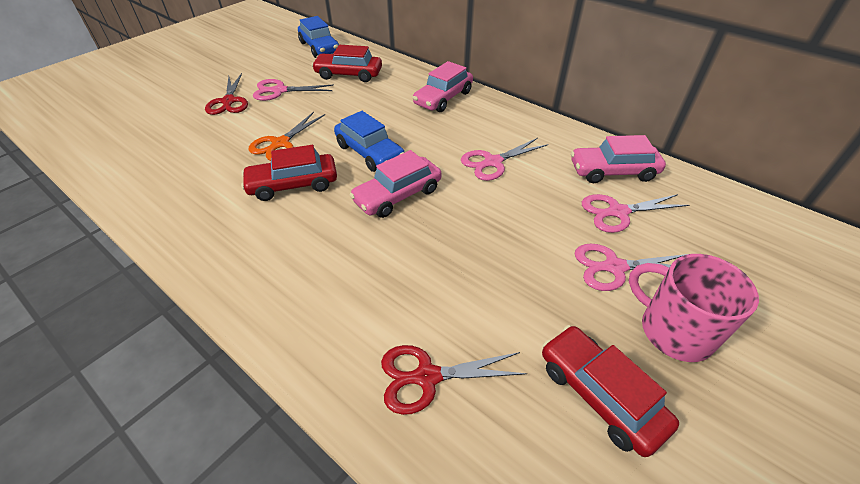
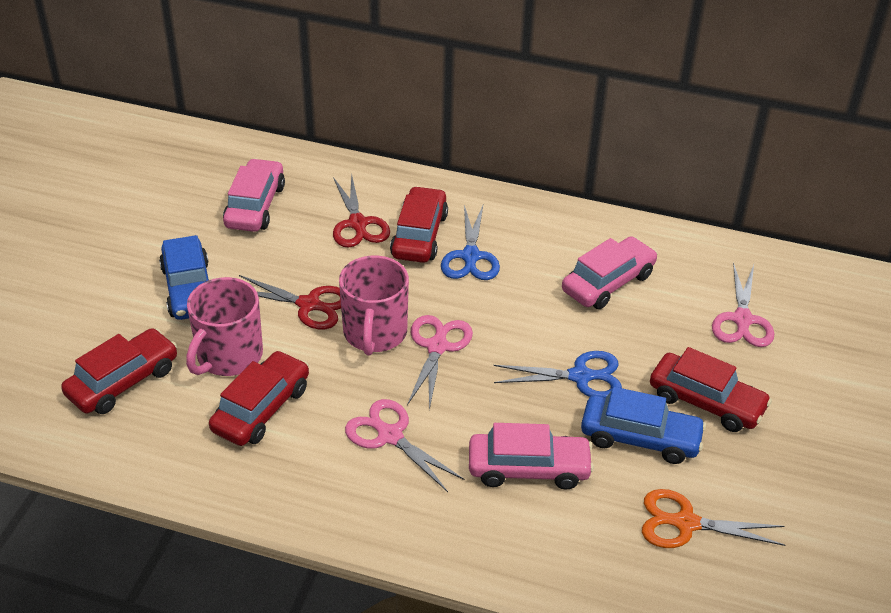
blue scissors: none = 0 -> [441,205,500,280] [493,351,622,397] = 2
pink mug: [629,254,759,362] = 1 -> [186,277,263,376] [339,256,409,356] = 2
pink scissors: [253,79,333,101] [461,138,548,181] [575,244,688,291] [582,194,689,233] = 4 -> [345,399,465,492] [407,315,473,410] [712,262,774,347] = 3
red car: [241,145,337,201] [312,45,382,82] [542,325,679,457] = 3 -> [61,328,178,414] [209,350,309,446] [390,186,448,263] [650,347,772,432] = 4

